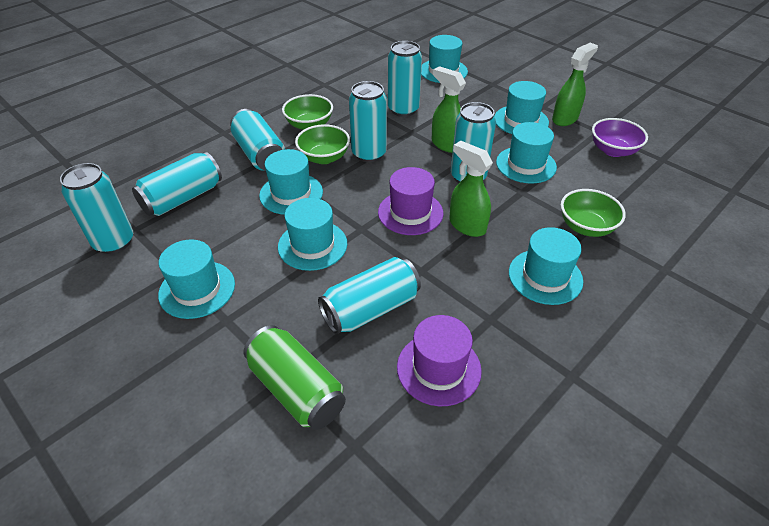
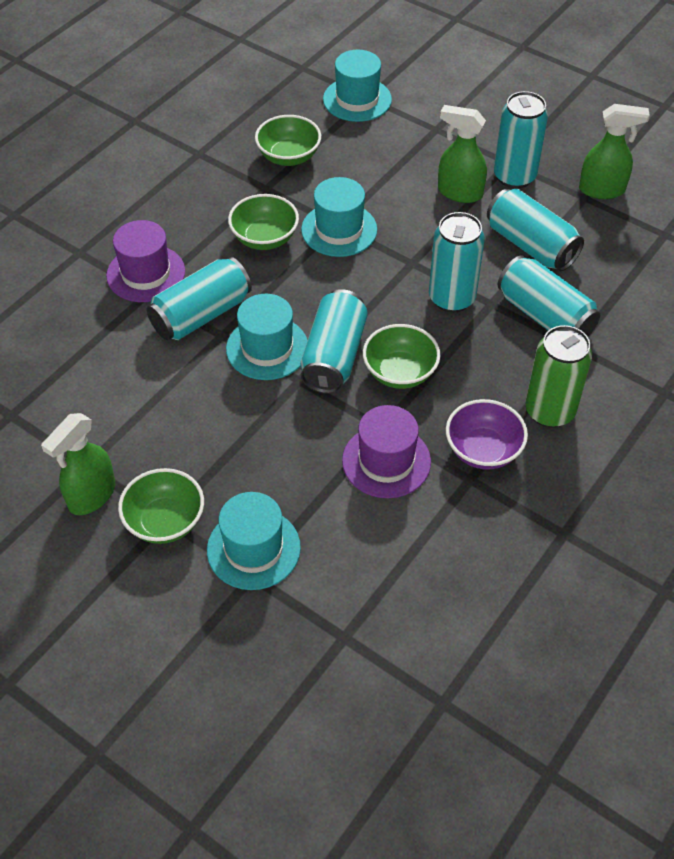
green bowl: [282,94,333,130] [295,124,350,164] [561,189,626,237] = 3 -> [118,468,204,544] [228,194,299,250] [255,115,321,166] [363,324,440,389] = 4
turquoise can: [60,163,133,254] [132,152,222,216] [230,109,285,171] [318,257,421,334] [349,81,387,163] [388,41,422,117] [451,102,496,183] = 7 -> [147,257,252,340] [300,289,368,394] [429,212,485,313] [487,189,584,271] [494,91,548,189] [498,255,600,337] = 6
turquoise hat: [158,239,235,319] [259,149,323,215] [278,198,347,271] [421,35,468,83] [494,81,549,134] [496,122,557,184] [509,227,583,305] = 7 -> [207,492,301,590] [226,294,308,380] [301,177,377,257] [323,50,392,122] = 4

